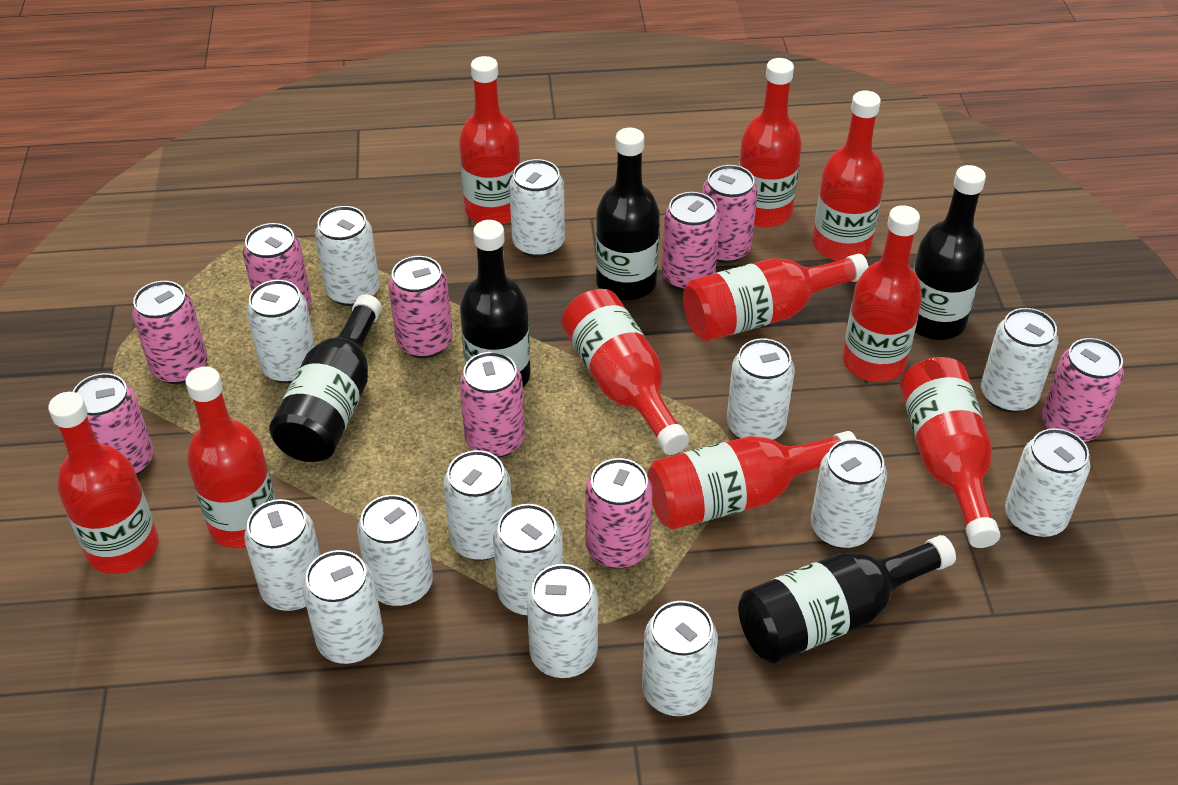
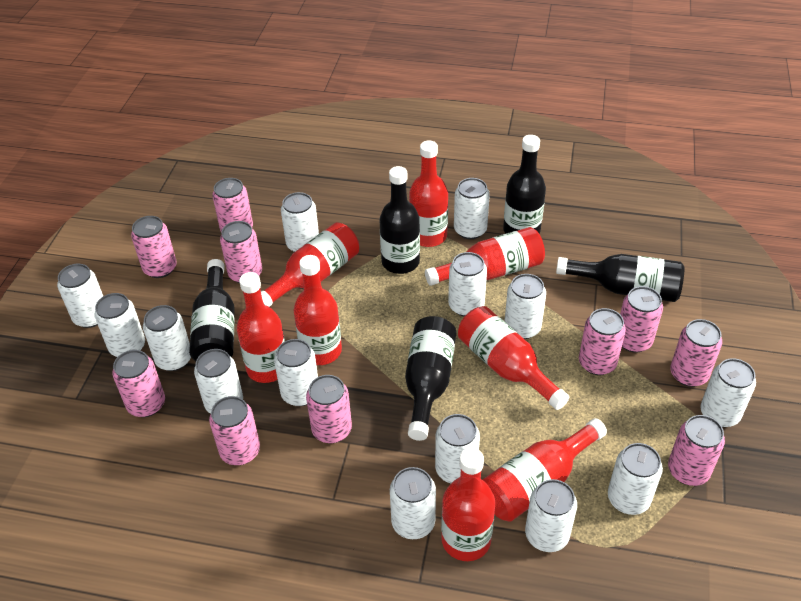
pink can: [73,373,153,475] [132,281,208,384] [243,223,311,308] [388,256,453,358] [459,352,525,458] [585,458,653,569] [661,192,720,291] [702,165,758,263] [1042,338,1124,442] = 9 -> [112,350,165,417] [131,216,177,278] [209,396,260,465] [212,178,253,232] [220,221,262,283] [306,375,352,443] [579,308,626,375] [620,286,663,353] [668,415,725,486] [670,319,722,387] = 10
red bottle: [48,392,159,574] [186,366,276,548] [459,56,521,224] [562,289,689,455] [647,431,856,530] [683,254,869,341] [739,58,802,227] [813,90,885,261] [842,205,922,382] [900,357,1000,548] = 10 -> [237,272,285,383] [261,222,359,307] [293,255,342,365] [409,140,448,247] [425,227,545,286] [441,448,495,561] [458,306,569,410] [482,418,607,522] = 8

